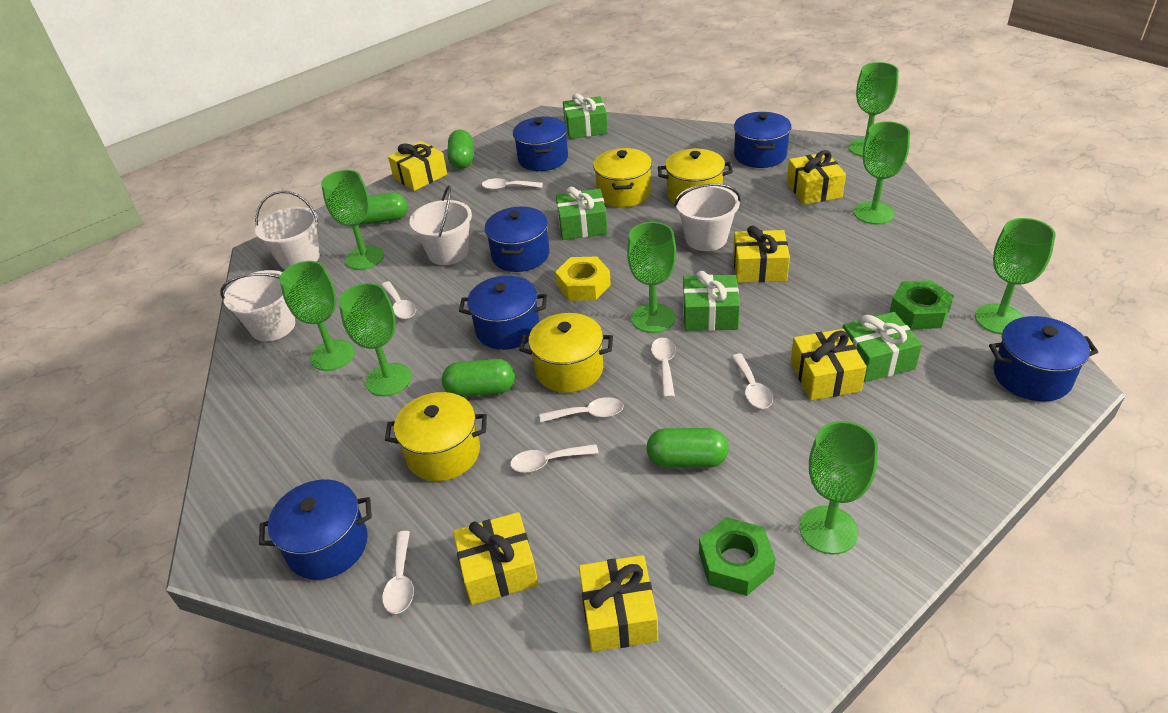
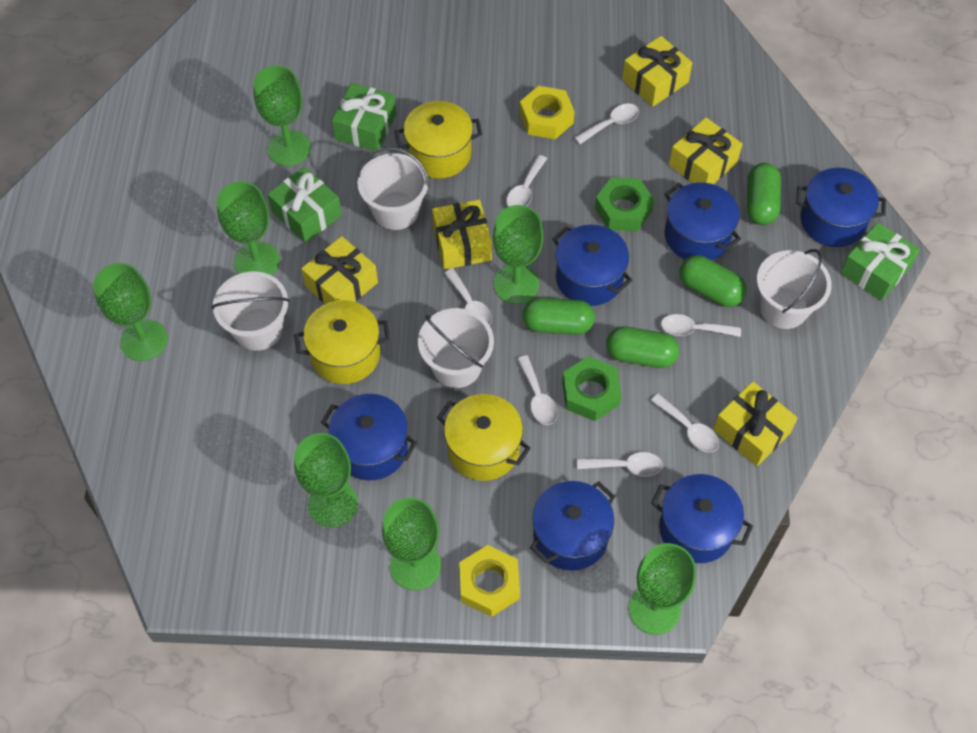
green gift: [556,187,608,240] [563,93,608,139] [683,271,740,331] [842,312,922,382] = 4 -> [267,167,342,243] [332,83,396,151] [840,222,920,301] = 3
green goblet: [280,261,355,371] [321,170,384,270] [339,283,412,396] [627,222,676,333] [800,421,878,555] [848,62,899,157] [854,121,910,225] [975,218,1056,334] = 8 -> [93,263,168,361] [217,181,280,275] [253,65,311,166] [294,433,358,528] [382,497,441,590] [493,205,544,304] [629,543,696,635] = 7
yellow gift: [388,141,447,191] [453,512,538,605] [579,555,658,652] [733,225,790,283] [787,150,846,205] [790,329,867,400] = 6 -> [301,236,378,304] [432,200,492,270] [622,36,692,107] [669,117,742,184] [713,381,798,466] = 5
yellow nut: [555,257,611,301] = 1 -> [459,545,520,617] [519,86,575,139] = 2
yellow pot: [385,392,487,481] [519,313,613,393] [593,148,652,207] [658,149,733,204] = 4 -> [294,300,390,384] [395,101,482,179] [437,394,531,481] = 3

